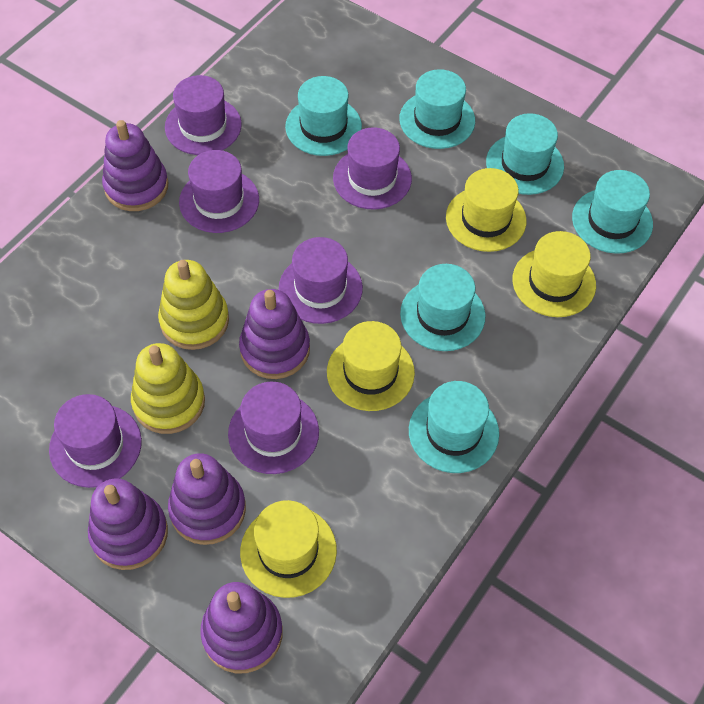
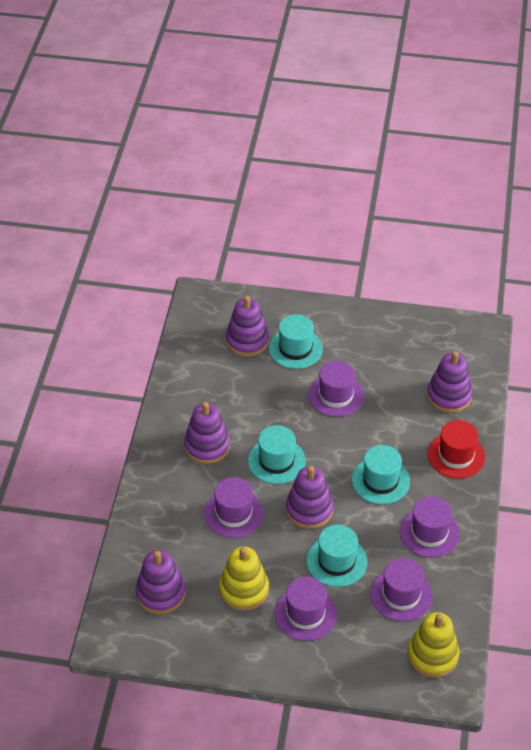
purple hat: [49,394,142,488] [165,75,242,155] [179,150,259,233] [228,382,319,474] [279,237,363,324] [333,127,412,210] = 6 -> [204,477,264,538] [275,577,337,641] [308,361,364,417] [371,558,433,622] [400,496,460,558] = 5
red hat: none = 0 -> [428,420,485,479] = 1
turquoise hat: [285,76,362,156] [399,69,475,149] [400,264,486,351] [409,381,499,473] [486,113,564,195] [572,170,653,254] = 6 -> [248,425,306,484] [269,314,323,369] [306,525,367,587] [352,445,410,504] = 4
yellow hat: [240,500,337,598] [327,321,415,411] [446,168,527,252] [512,231,596,317] = 4 -> none = 0

